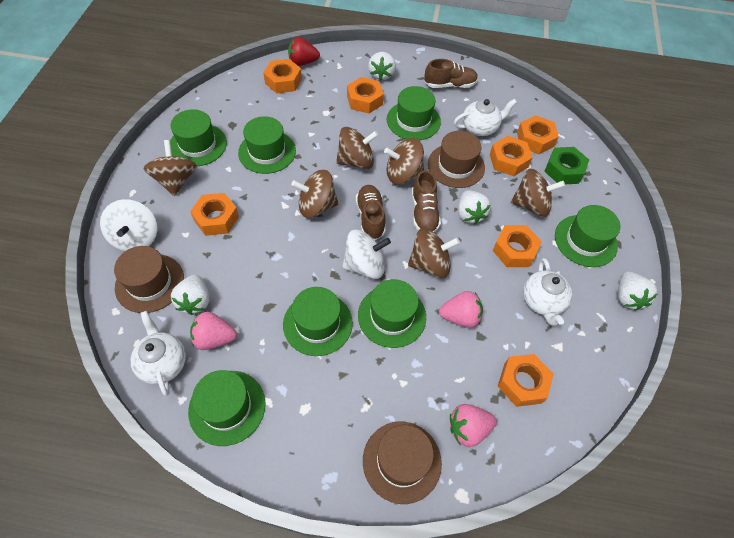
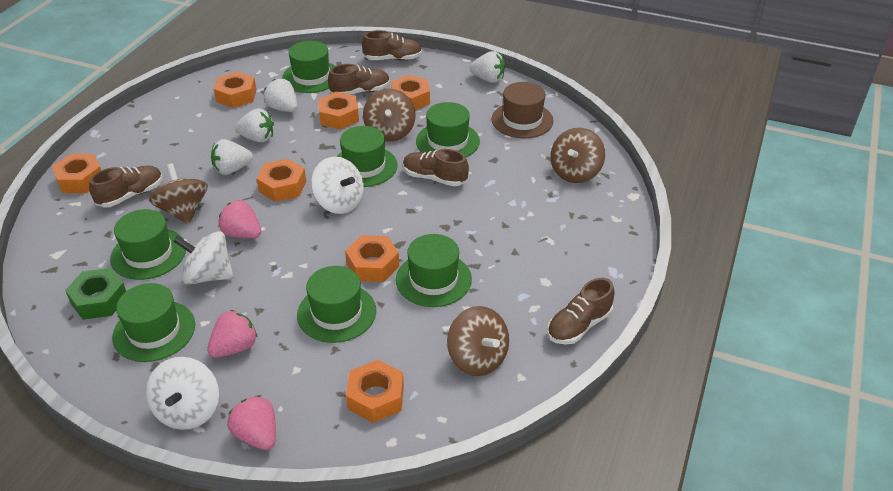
brown hat: [114,246,184,313] [363,422,442,504] [428,131,485,188] = 3 -> [492,82,554,138] = 1
brown shoe: [356,185,386,240] [412,170,441,232] [424,59,478,88] = 3 -> [89,166,163,208] [328,64,390,95] [362,30,422,61] [403,149,469,186] [547,278,615,344] = 5
brown spinning top: [143,140,197,196] [291,170,338,218] [336,127,378,169] [384,138,424,184] [408,228,460,278] [511,169,565,217] = 6 -> [149,163,208,225] [363,88,416,142] [447,306,509,376] [551,127,605,183] = 4
red strawberry: [288,37,320,66] = 1 -> none = 0
white spinning top: [100,199,157,251] [342,230,391,279] = 2 -> [146,357,219,430] [173,231,234,285] [311,157,364,214] = 3
white teapot: [130,311,186,396] [454,99,517,136] [523,258,572,326] = 3 -> none = 0

